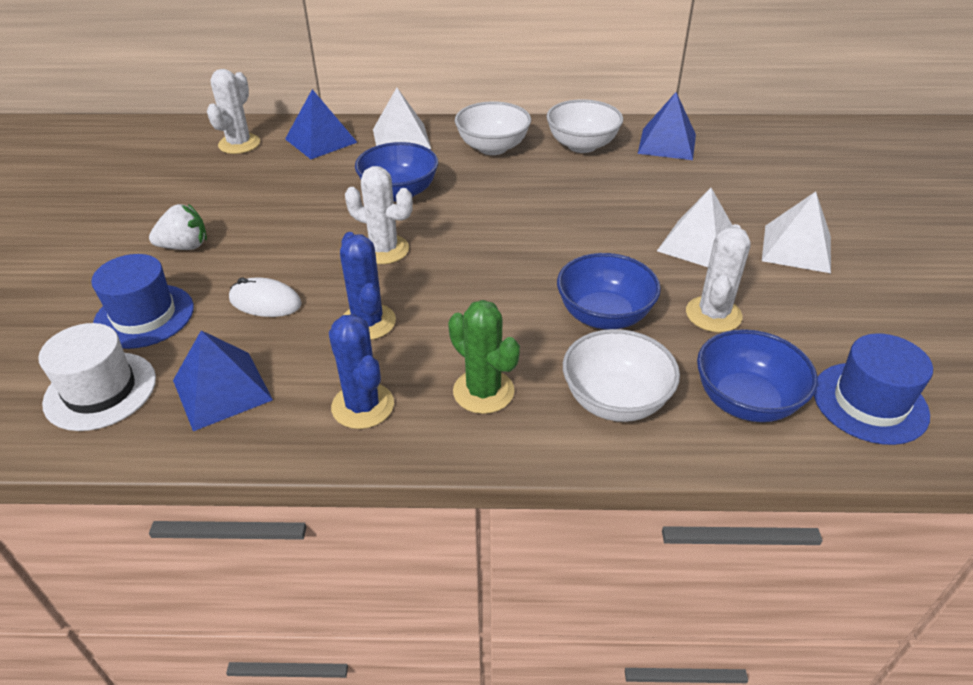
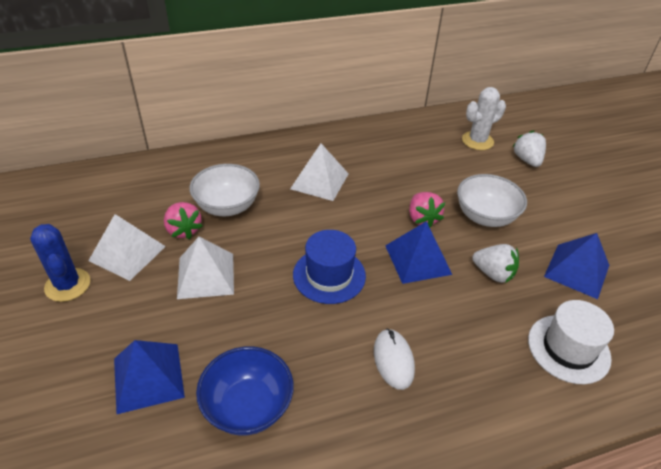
blue bowl: [355,142,438,201] [557,253,661,330] [697,329,818,422] = 3 -> [196,346,294,436] = 1
blue cactus: [329,314,394,429] [340,232,396,340] = 2 -> [30,224,90,302] = 1
blue hat: [91,254,194,349] [814,333,933,445] = 2 -> [293,230,366,304] = 1
green cactus: [448,300,520,414] = 1 -> none = 0
pink strawberry: none = 0 -> [164,202,202,239] [409,192,445,227] = 2
white bowl: [455,101,531,155] [546,99,623,153] [563,329,680,422] = 3 -> [189,164,260,216] [457,174,527,227] = 2
white cactus: [207,69,260,154] [345,166,413,264] [686,224,751,332] = 3 -> [462,87,506,150] = 1
white strawberry: [149,204,207,250] = 1 -> [472,244,519,283] [513,130,546,167] = 2

